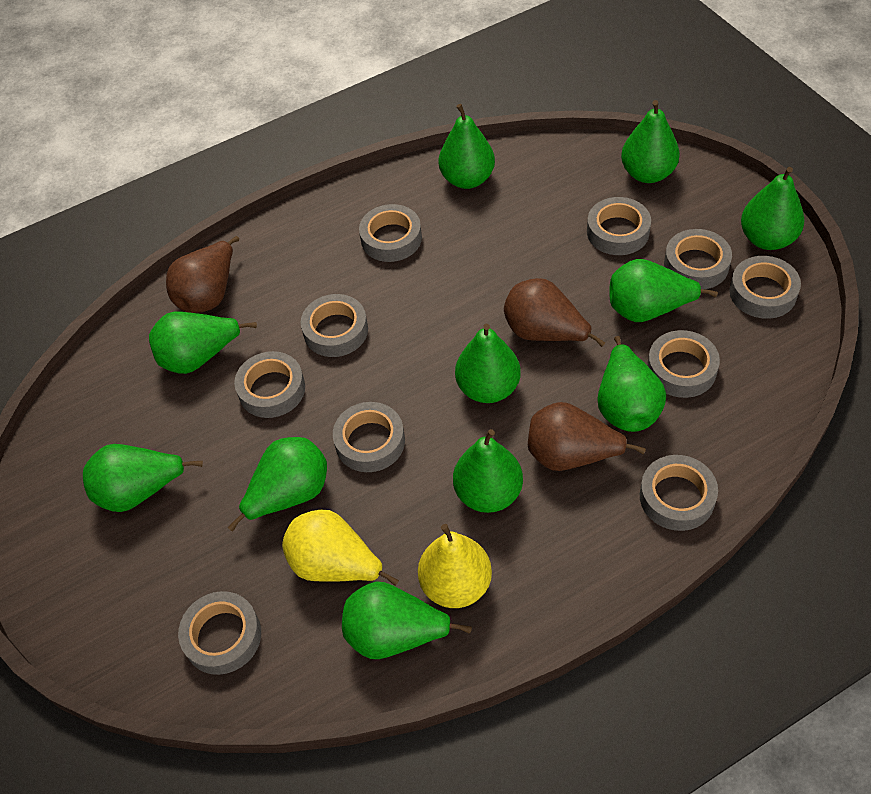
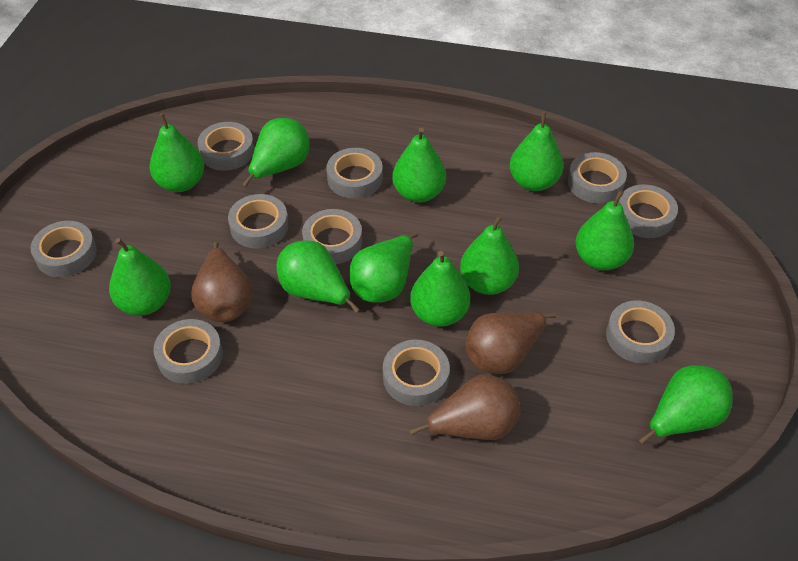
yellow pear: [282,510,399,586] [418,524,492,608] = 2 -> none = 0

